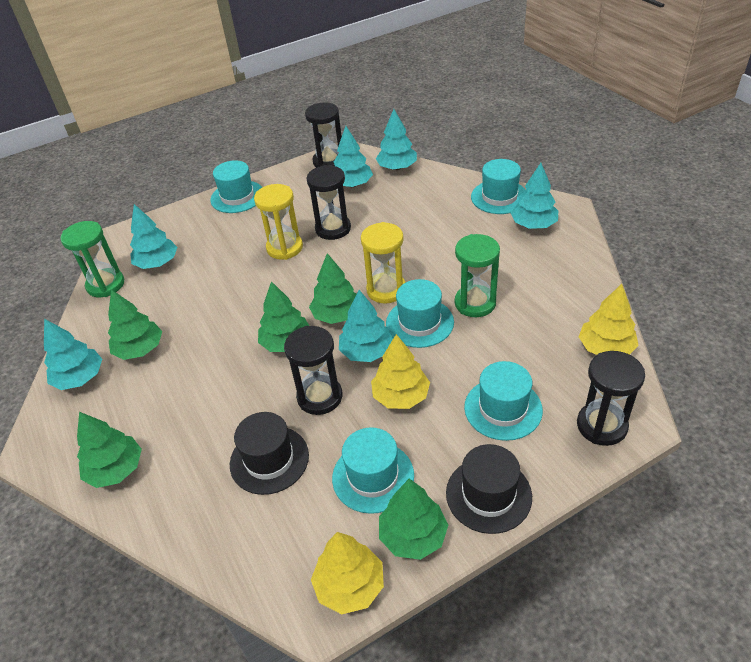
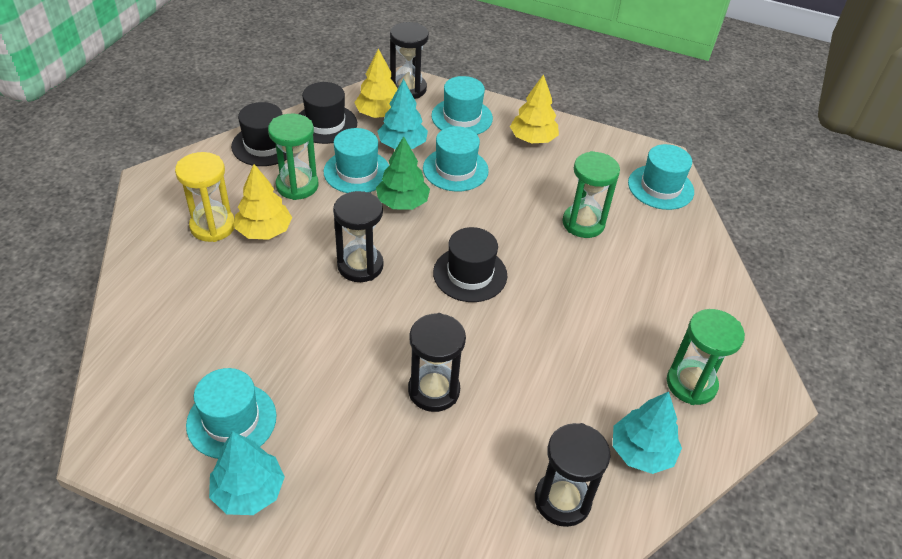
black hat: [230,412,309,495] [446,444,532,534] = 2 -> [231,102,287,166] [299,82,357,144] [433,227,507,302] = 3
green hourglass: [60,221,124,297] [455,234,500,317] = 2 -> [268,114,318,200] [563,151,620,238] [667,309,745,405] = 3
green tree: [77,412,142,488] [108,289,162,360] [258,281,309,352] [309,253,356,324] [379,479,448,560] = 5 -> [376,136,430,210] = 1
turquoise tree: [44,319,102,390] [130,204,177,269] [334,126,373,187] [339,290,393,362] [376,109,417,170] [511,163,558,229] = 6 -> [209,431,285,515] [377,79,428,149] [613,392,682,474] = 3
yellow hourglass: [254,184,303,260] [361,222,406,304] = 2 -> [175,152,235,242] = 1

